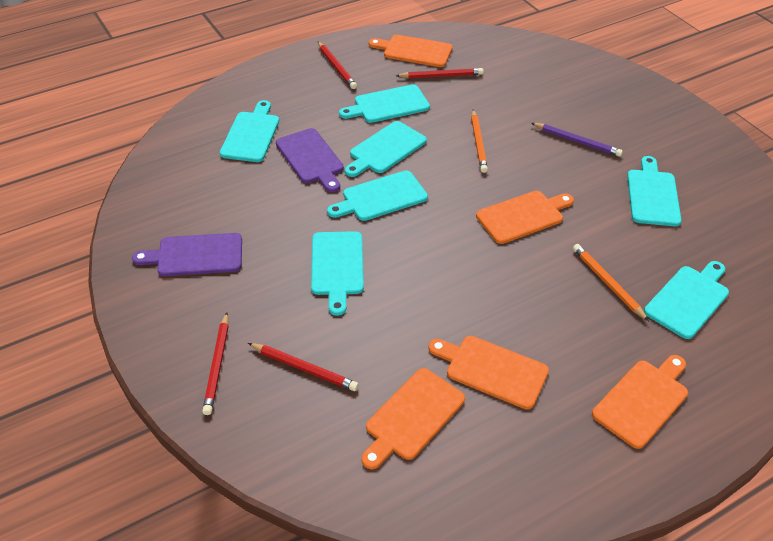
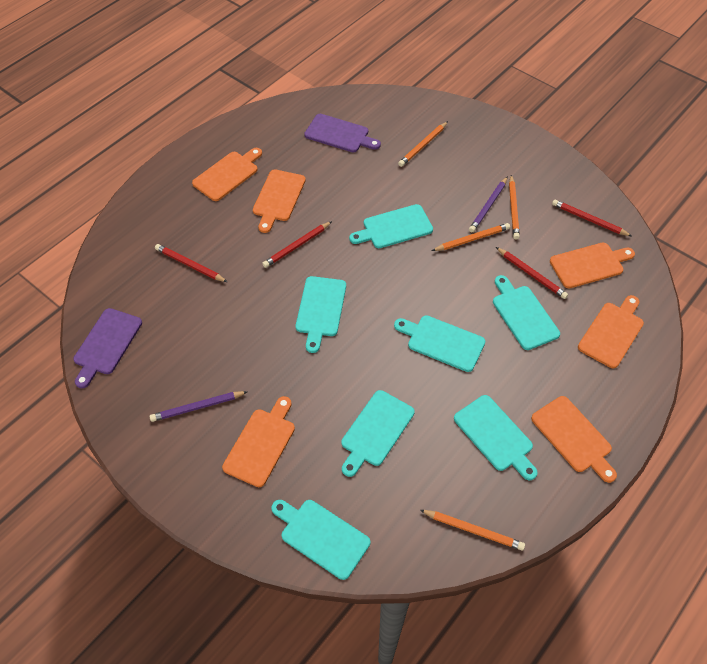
orange cutting board: [362,368,465,469] [369,35,452,67] [428,336,549,409] [476,191,574,244] [592,355,688,449] = 5 -> [192,148,262,201] [222,396,295,487] [253,169,306,233] [531,396,617,483] [550,243,635,289] [578,295,644,368] = 6
orange pencil: [471,110,488,173] [573,244,649,321] = 2 -> [398,121,448,167] [420,510,525,551] [432,223,510,251] [509,175,520,239] = 4
purple pencil: [531,123,623,157] = 1 -> [150,391,248,422] [469,176,508,232] = 2

